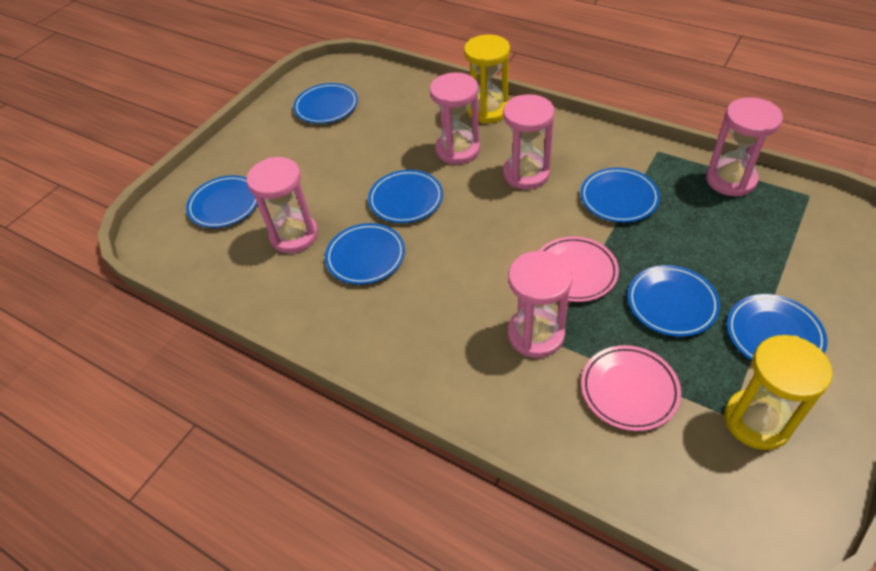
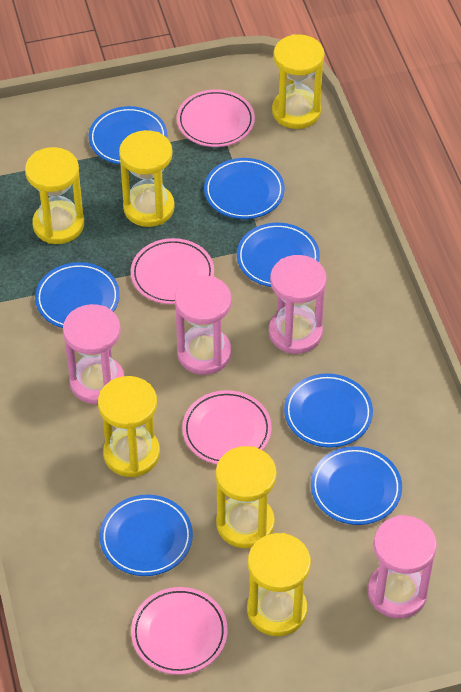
pink hourglass: [247,157,318,253] [430,72,480,164] [503,94,555,189] [508,251,572,358] [706,97,783,196] = 5 -> [63,304,124,404] [175,275,232,375] [269,255,327,354] [368,515,437,618] = 4
pink plate: [539,236,619,302] [581,345,681,431] = 2 -> [131,238,214,304] [131,587,228,675] [177,89,255,147] [182,390,272,464] = 4
yellow hourglass: [464,35,510,124] [724,335,833,450] = 2 -> [25,147,84,244] [98,376,160,477] [119,130,175,227] [216,446,277,548] [247,533,311,636] [272,34,324,129] = 6

